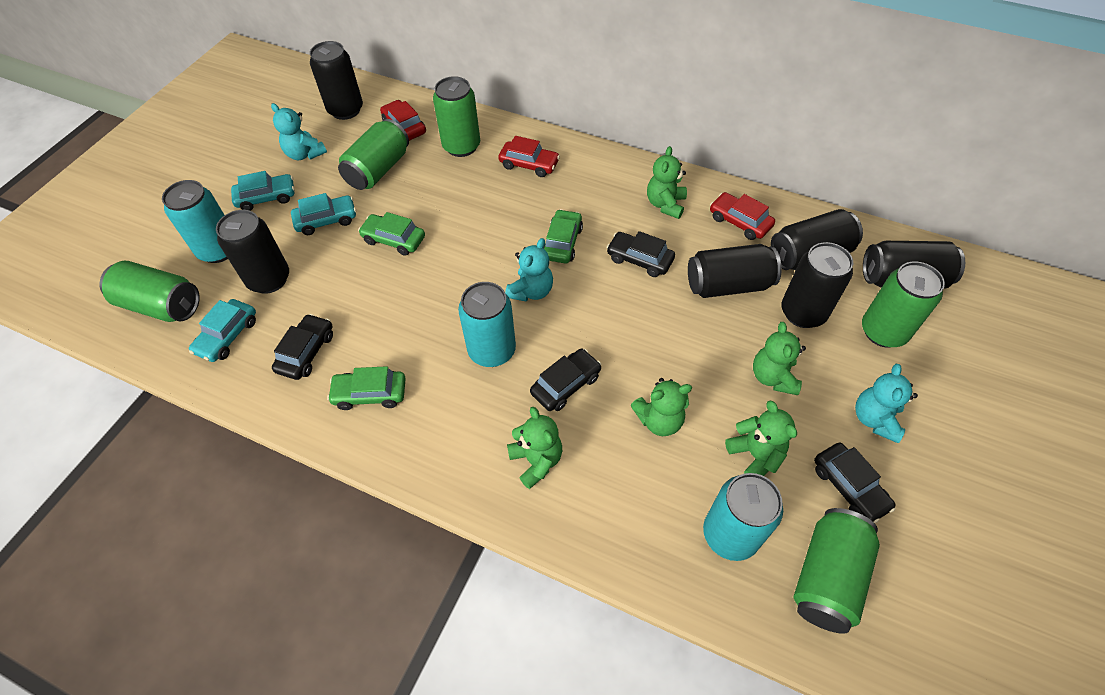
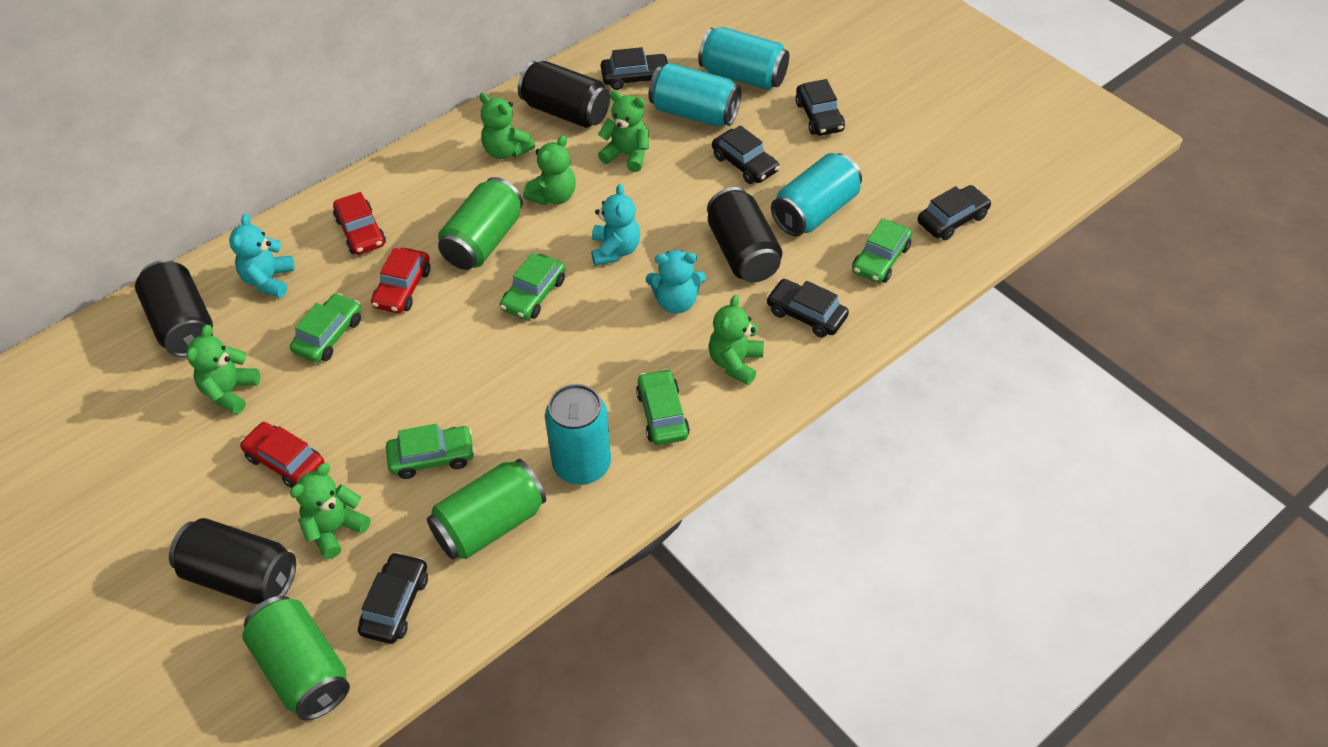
black can: [216,210,289,294] [310,41,363,120] [688,244,782,298] [771,209,863,270] [782,242,853,328] [863,241,965,289] = 6 -> [135,260,213,357] [169,518,296,604] [518,61,610,128] [707,187,782,283] = 4
black car: [272,314,333,380] [530,349,601,411] [606,231,675,277] [814,443,896,523] = 4 -> [358,552,428,644] [601,47,668,90] [712,125,779,184] [766,279,849,338] [796,79,845,136] [918,185,991,240] = 6
green can: [99,261,200,322] [338,119,409,190] [433,76,480,157] [793,508,880,634] [862,261,945,348] = 5 -> [242,596,350,720] [427,459,546,559] [438,177,523,270] = 3
green car: [327,366,406,410] [358,212,425,256] [543,209,583,263] = 3 -> [290,293,361,363] [386,424,475,479] [500,253,565,320] [636,369,690,445] [852,218,912,283] = 5
green teddy bear: [507,407,562,489] [631,378,692,436] [647,146,687,219] [725,401,797,476] [753,322,806,395] = 5 -> [186,325,260,414] [290,463,370,559] [479,93,535,159] [523,135,576,205] [598,91,649,172] [709,295,764,385] = 6
turquoise can: [162,180,228,263] [458,282,516,367] [703,473,783,561] = 3 -> [545,384,611,485] [649,63,742,127] [698,27,789,90] [771,153,862,236] = 4
turquoise car: [189,299,256,362] [231,171,295,211] [291,193,356,235] = 3 -> none = 0

